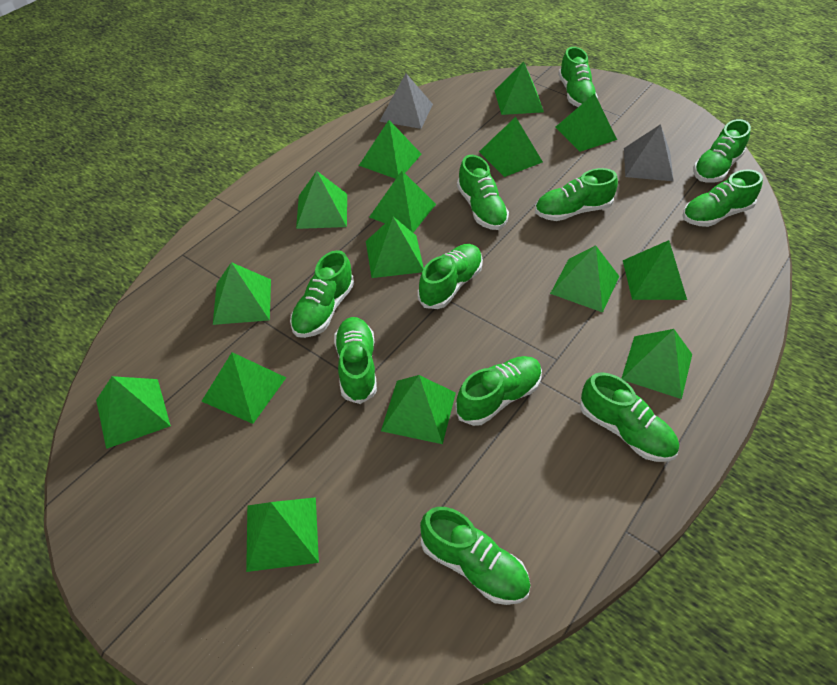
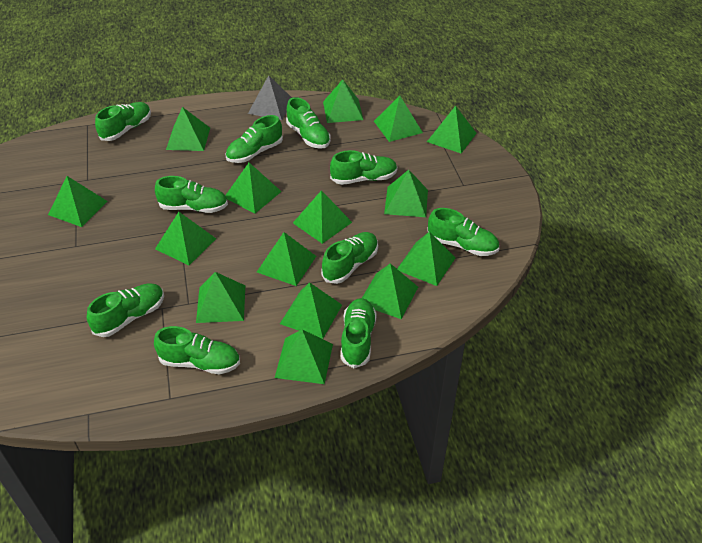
green shoe: [290,250,354,338] [334,317,377,404] [418,244,483,309] [420,507,531,605] [455,356,542,426] [457,155,509,230] [535,168,618,221] [558,47,598,107] [580,372,679,462] [682,170,763,227] [693,119,751,183] = 11 -> [87,283,164,337] [95,102,151,141] [154,326,240,374] [155,176,228,213] [225,115,283,163] [286,97,331,149] [321,232,378,284] [330,150,397,185] [341,298,377,368] [427,208,499,256] = 10
grey pyramid: [379,74,433,129] [624,124,674,181] = 2 -> [248,75,292,120] = 1

